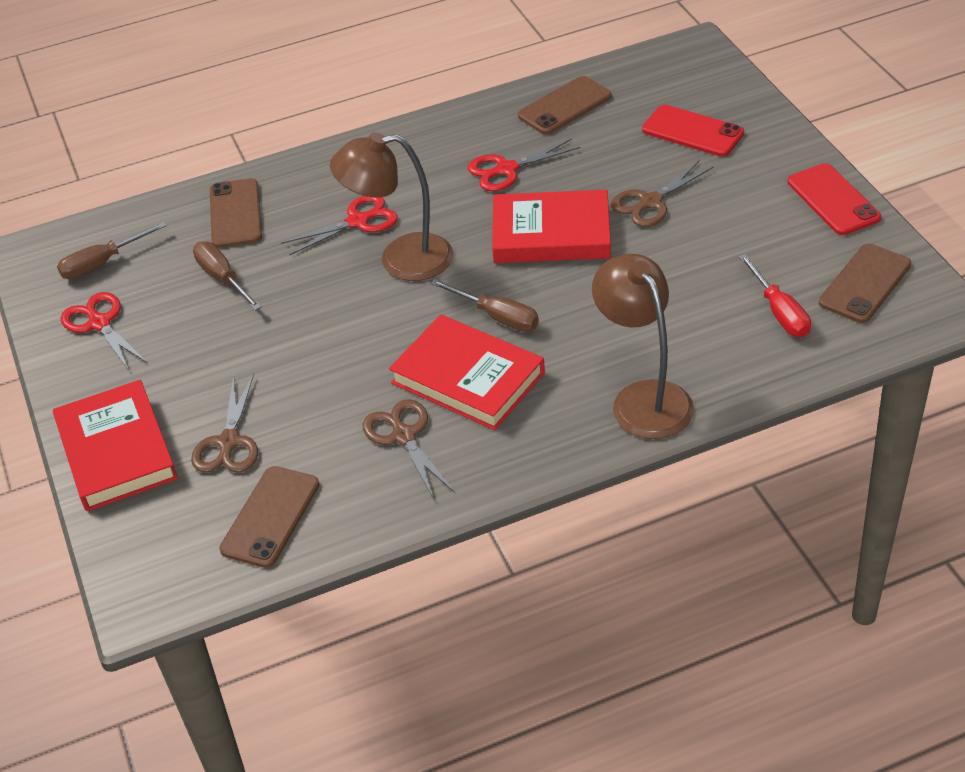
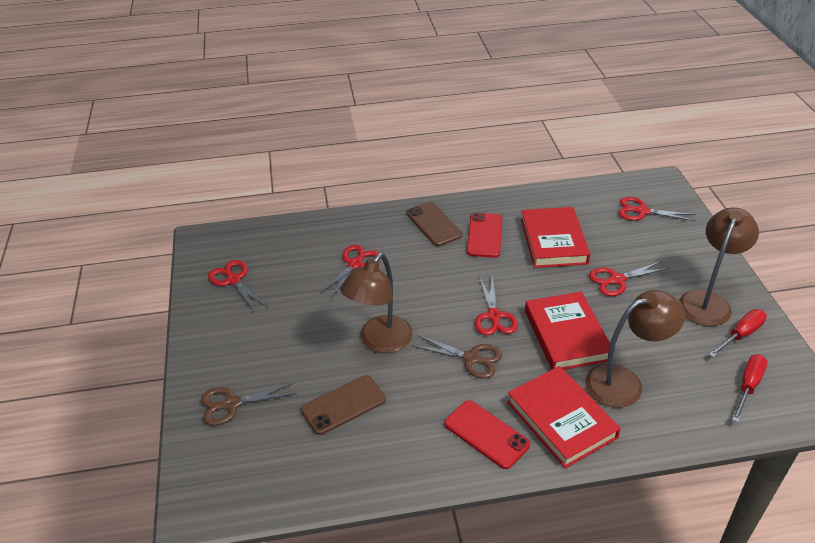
brown lamp: [330,132,453,281] [592,254,694,439] = 2 -> [340,253,413,353] [585,290,685,408] [679,207,759,326] = 3
brown phone: [210,178,262,248] [219,466,319,568] [518,76,611,134] [819,244,911,323] = 4 -> [301,375,386,435] [406,202,462,246] = 2
brown scissors: [191,374,258,472] [363,399,454,499] [611,160,714,227] = 3 -> [201,383,297,426] [412,335,502,379] = 2
brown screwdriver: [57,222,167,279] [193,241,262,310] [430,279,539,331] = 3 -> none = 0
red scissors: [61,292,148,371] [281,196,398,255] [468,139,580,191] = 3 -> [208,260,267,311] [320,245,380,299] [475,277,518,335] [589,261,669,296] [618,197,696,221] = 5
red screwdriver: [738,254,811,337] = 1 -> [709,309,767,357] [732,354,767,422] = 2

